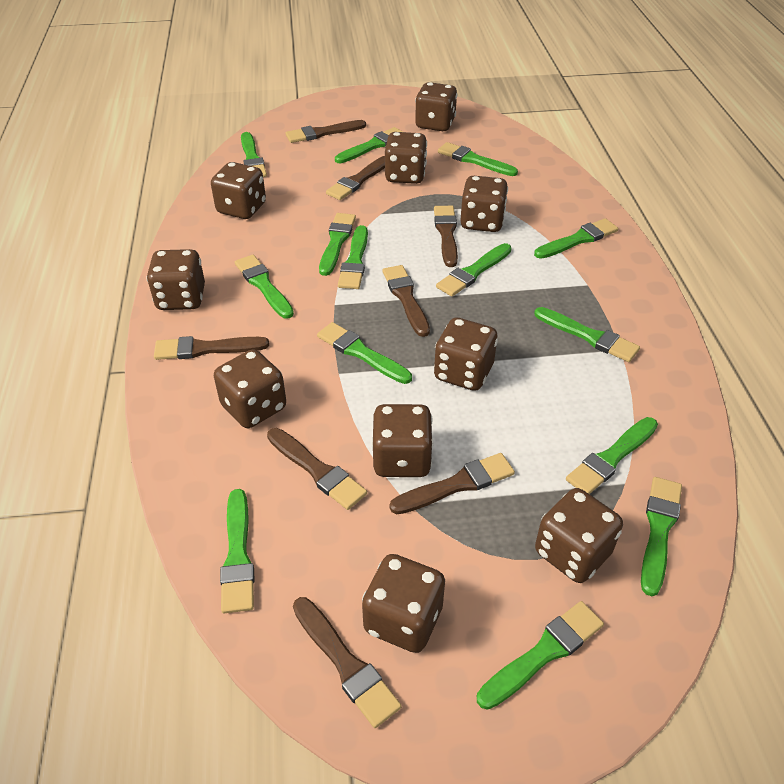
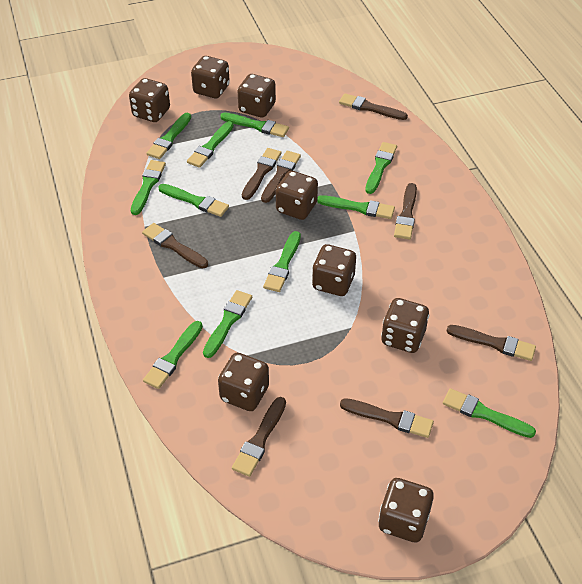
brown dice: [147,249,205,310] [211,162,266,219] [214,349,286,428] [362,554,445,653] [371,404,433,477] [385,132,427,184] [415,82,457,131] [434,318,498,391] [460,176,508,232] [535,488,623,583] = 10 -> [129,78,170,122] [191,56,230,98] [218,353,269,411] [237,74,276,117] [276,171,318,220] [312,244,356,296] [378,478,434,543] [381,298,429,353] = 8
green brush: [220,489,254,613] [235,255,294,319] [241,132,267,177] [317,322,412,384] [319,213,356,276] [335,127,403,163] [338,225,368,289] [436,243,512,297] [438,142,518,176] [477,601,604,710] [534,218,618,259] [534,307,640,362] [566,417,658,494] [641,477,682,596] = 14 -> [131,160,166,215] [143,321,203,389] [146,113,191,159] [158,184,229,217] [187,121,234,168] [203,290,252,358] [220,112,289,137] [263,231,301,292] [317,195,395,219] [365,142,397,194] [443,388,536,438] = 11

